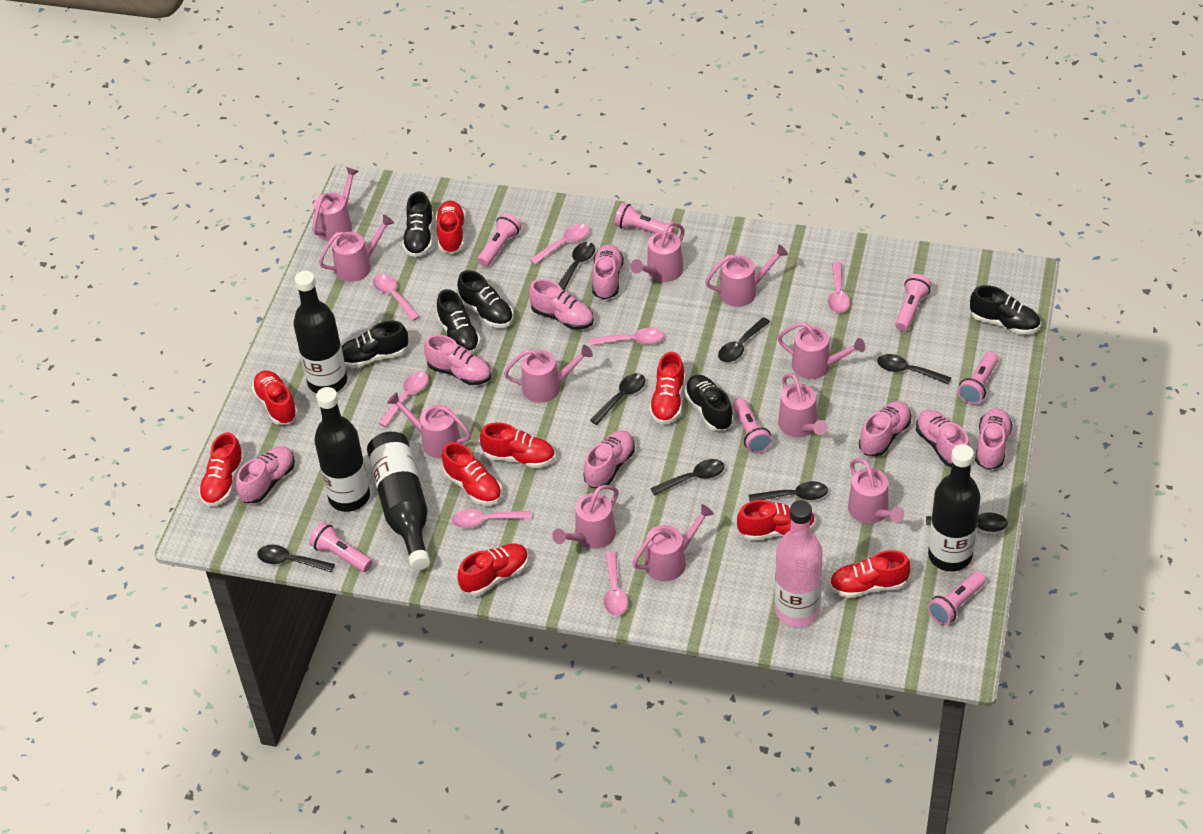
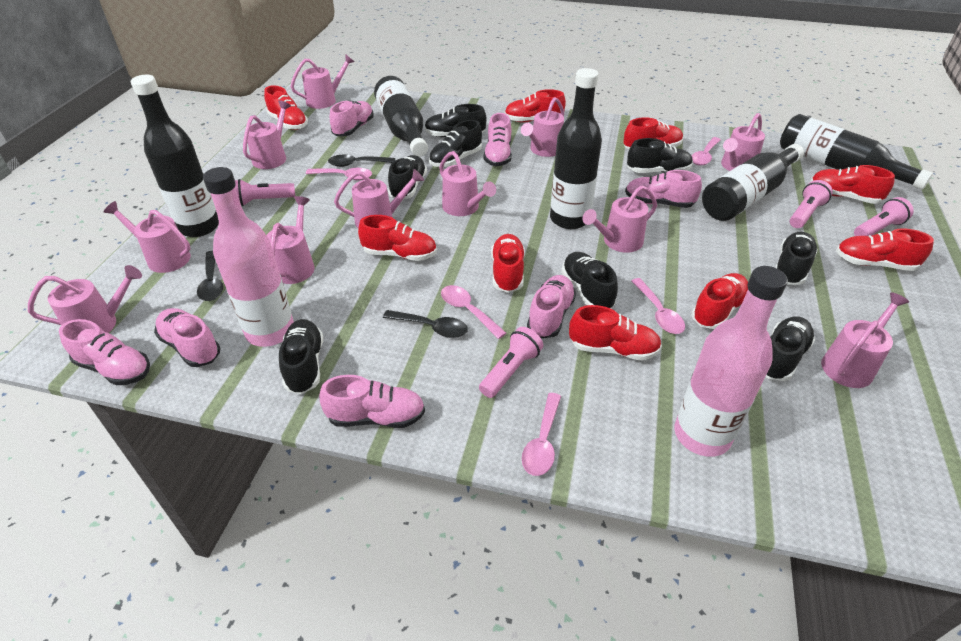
black bottle: [293,271,347,393] [314,387,370,512] [367,432,430,570] [928,444,980,571] = 4 -> [131,75,219,237] [374,76,428,157] [550,68,602,229] [702,144,804,221] [780,114,933,190] = 5
black shoe: [342,321,408,368] [402,191,434,257] [437,289,481,353] [457,270,514,328] [684,375,734,431] [970,285,1040,335] = 6 -> [279,319,323,394] [388,155,427,199] [424,104,487,137] [429,120,482,167] [561,252,618,309] [627,138,693,173] [766,316,815,381] [775,232,818,285] = 8
black spoon: [257,545,335,572] [558,242,595,290] [590,373,646,425] [650,459,725,496] [718,317,770,362] [749,481,828,502] [877,354,951,385] [926,513,1008,532] = 8 -> [197,250,223,301] [328,154,395,167] [383,310,468,338] = 3
pink bottle: [775,500,823,627] = 1 -> [203,167,294,347] [674,266,788,457] = 2
pink flashlight: [309,522,372,572] [477,213,521,267] [614,203,674,234] [733,398,772,454] [895,274,932,331] [928,571,986,625] [958,352,998,405] = 7 -> [235,179,295,206] [479,327,543,398] [790,180,833,228] [854,197,914,236] = 4
pink shoe: [236,446,295,503] [424,335,491,385] [529,279,594,330] [583,430,635,488] [592,244,624,300] [859,401,911,456] [916,410,970,467] [975,408,1013,470] = 8 -> [59,319,150,385] [154,308,221,367] [319,375,425,428] [330,100,374,136] [484,113,512,166] [527,275,576,338] [625,170,702,208] = 7
pink spoon: [373,274,420,321] [379,372,429,427] [452,509,531,528] [530,224,590,264] [590,328,664,346] [604,551,628,615] [828,262,850,313] = 7 -> [306,168,372,180] [441,285,507,339] [522,393,561,476] [631,278,685,334] [691,137,721,166] = 5

